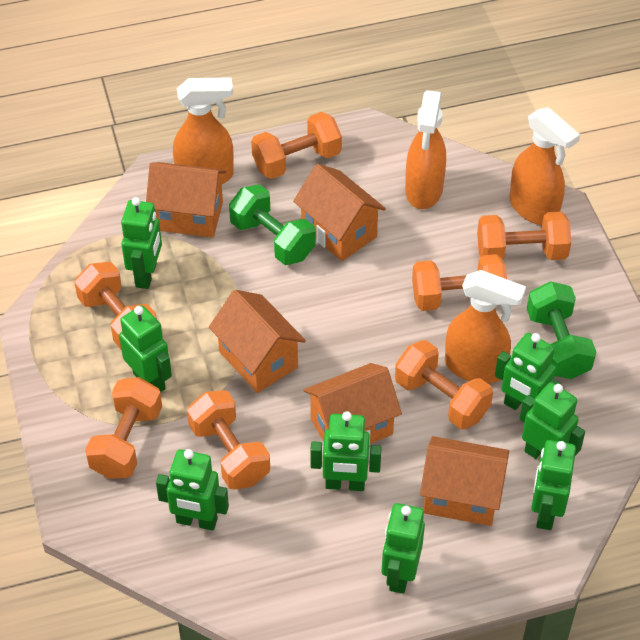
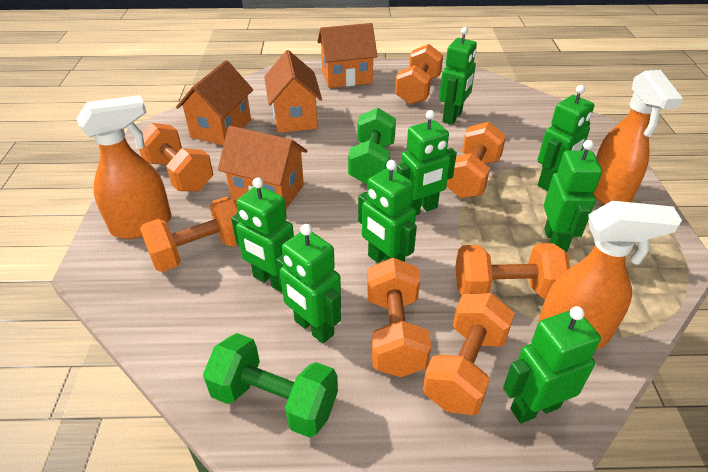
orange house: [146,162,226,238] [209,290,306,393] [293,164,386,261] [304,363,402,445] [420,436,509,526] = 5 -> [176,60,253,146] [218,126,307,209] [264,50,322,133] [317,23,378,88] = 4
orange spray bottle: [173,77,234,184] [405,90,446,209] [445,270,526,383] [510,107,580,225] = 4 -> [76,95,171,239] [537,201,682,350] [593,70,683,205] = 3

